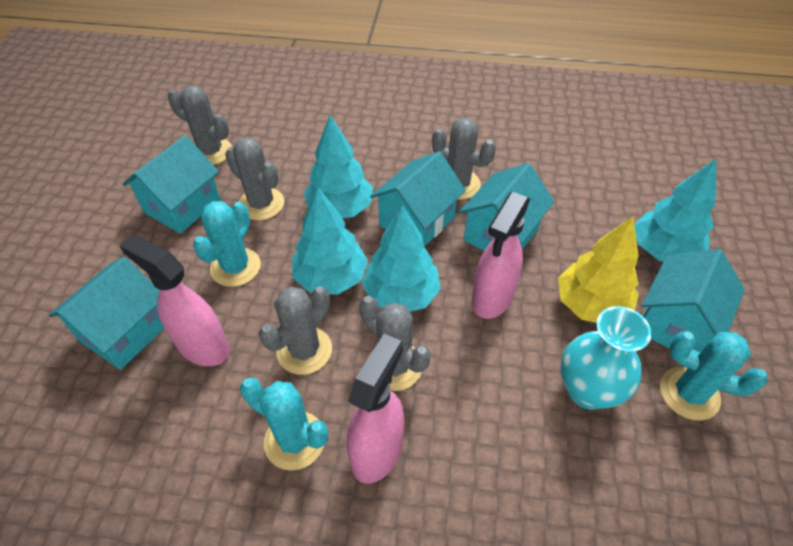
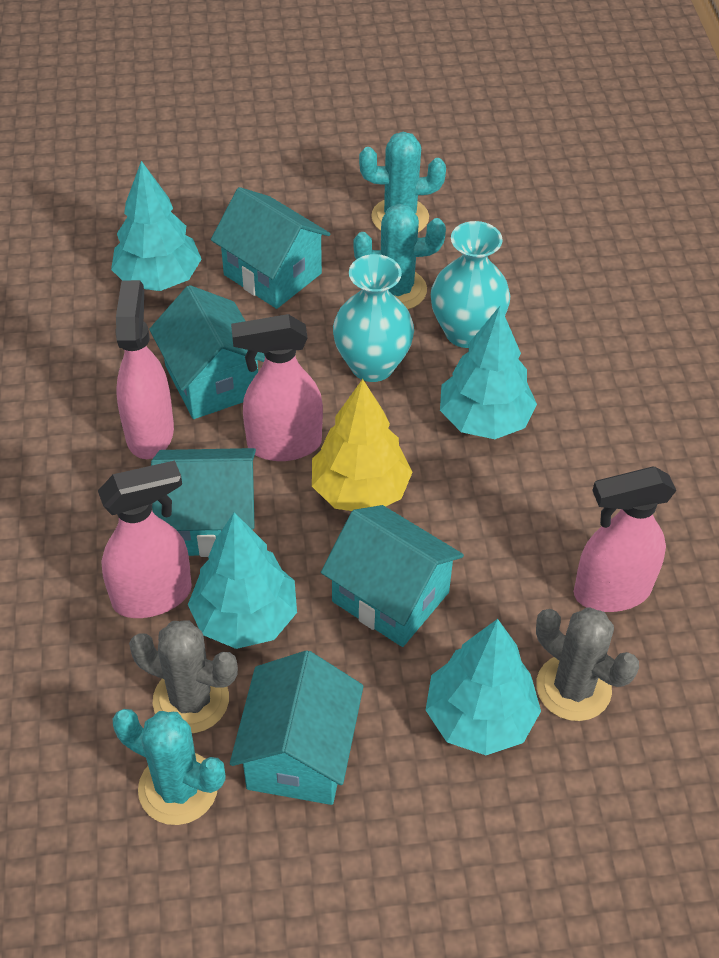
grey cactus: [168,86,232,165] [225,137,284,220] [259,286,332,375] [359,296,431,391] [432,118,496,200] = 5 -> [129,620,238,733] [536,607,639,721] = 2
pink spray bottle: [120,235,229,366] [347,334,404,484] [472,192,530,319] = 3 -> [98,460,192,618] [115,280,174,459] [231,314,323,461] [574,467,676,612] = 4
turquoise vase: [561,306,652,410] = 1 -> [333,254,414,382] [431,221,510,348] = 2

